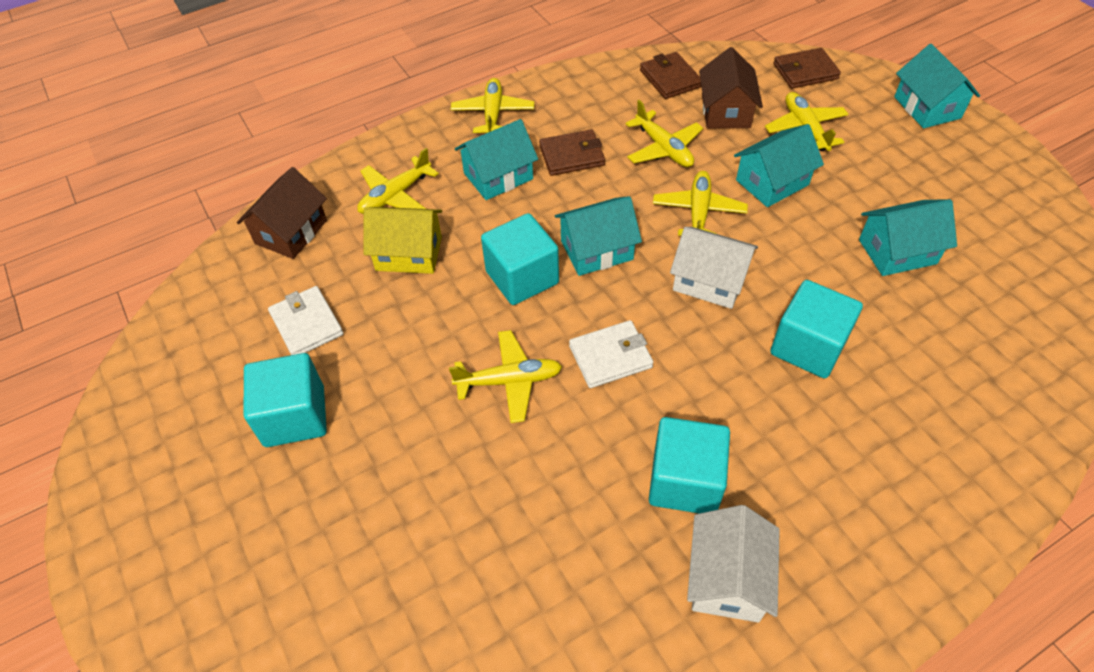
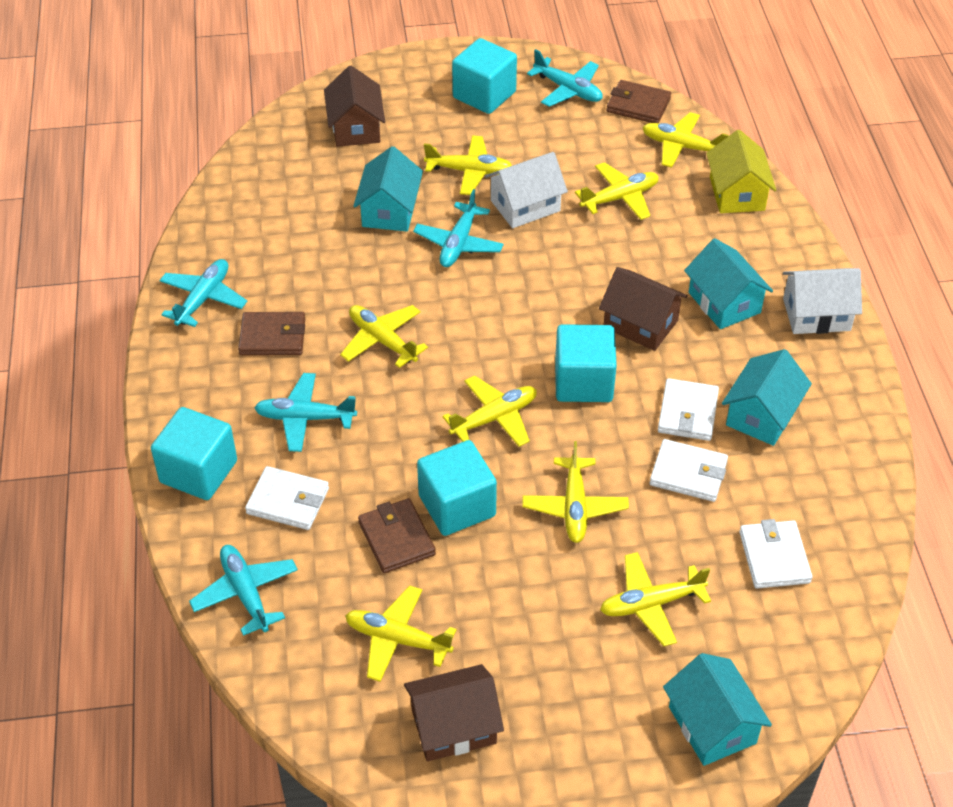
brown house: [237,167,327,259] [699,47,763,129] = 2 -> [324,66,385,147] [404,664,504,761] [599,267,688,351] = 3
turquoise house: [455,119,538,200] [555,196,642,276] [734,124,824,207] [859,199,957,276] [894,44,980,128] = 5 -> [353,146,423,231] [663,653,772,766] [684,238,773,329] [722,349,812,446] = 4
turquoise plane: none = 0 -> [159,259,247,327] [189,545,298,636] [254,373,357,452] [413,189,504,267] [527,49,603,107] = 5
white wallet: [268,286,343,355] [569,320,653,388] = 2 -> [245,466,329,530] [650,439,728,502] [658,378,719,441] [739,519,812,589] = 4
yellow plane: [357,148,439,214] [449,330,562,423] [451,78,534,133] [625,100,703,167] [653,171,748,236] [765,92,849,151] = 6 -> [340,305,428,368] [345,585,456,682] [424,135,512,195] [442,375,537,447] [522,441,629,543] [575,162,659,220] [600,552,711,646] [642,112,729,168] = 8

